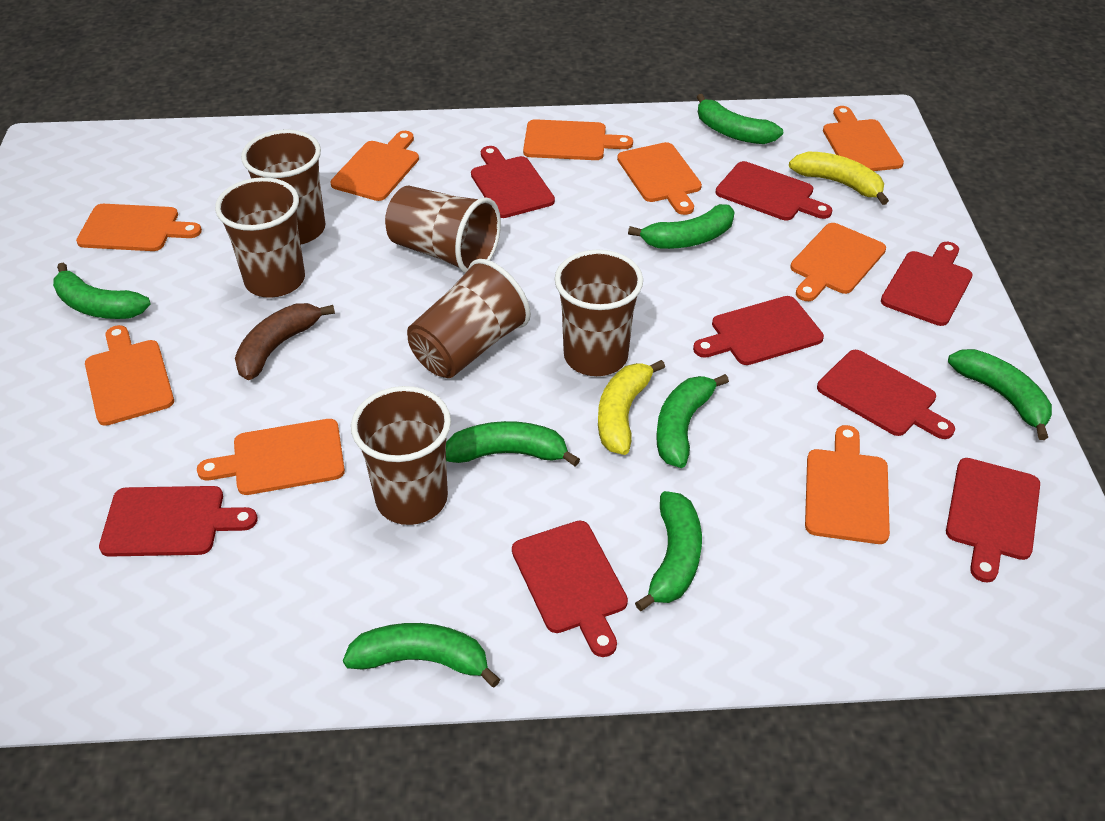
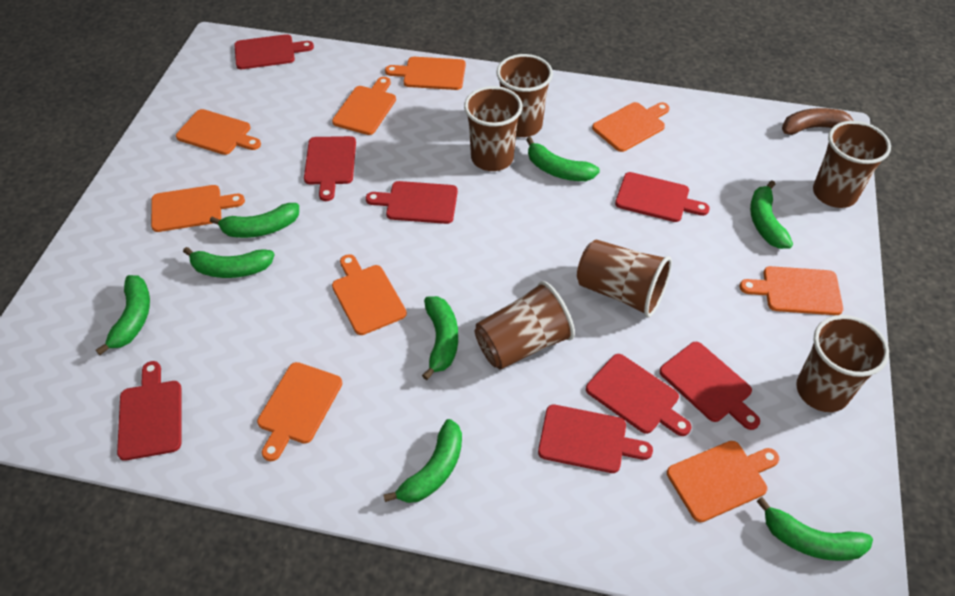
yellow banana: [598,360,665,455] [789,151,889,205] = 2 -> none = 0

